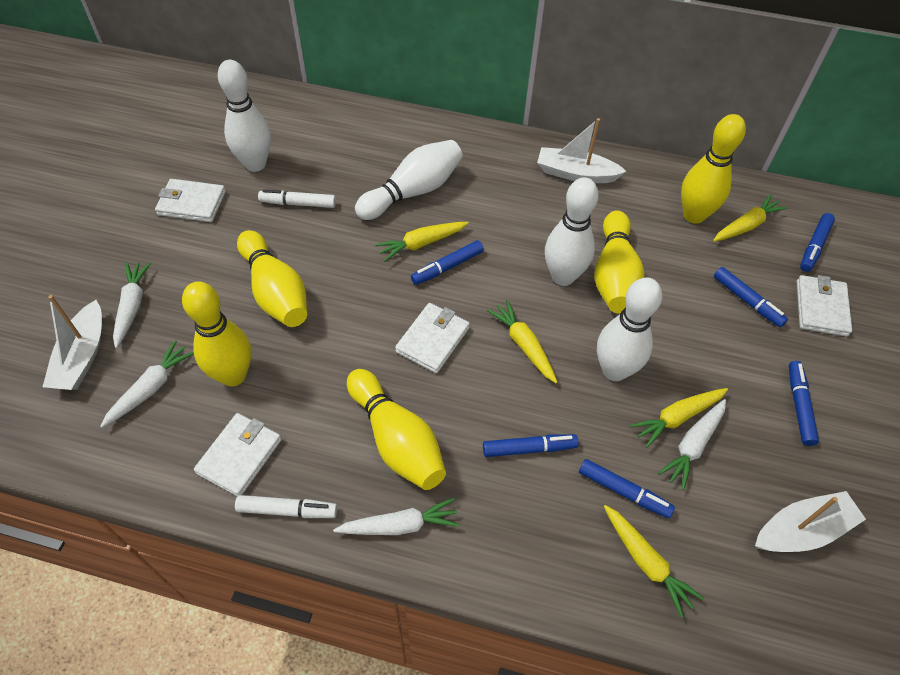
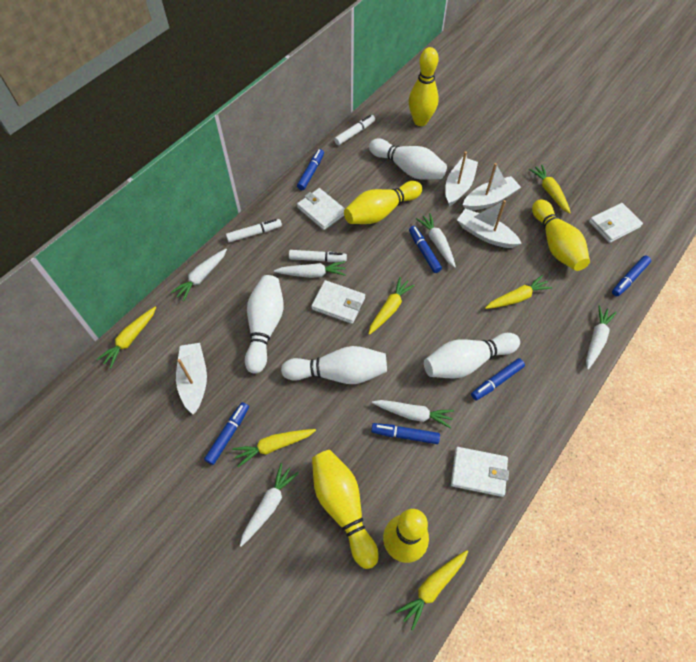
white boat: [43,295,102,390] [537,118,627,183] [755,491,866,552] = 3 -> [176,343,207,414] [445,151,478,206] [457,200,522,248] [463,163,521,211] = 4
white carrot: [100,340,194,428] [113,262,151,348] [333,498,460,535] [658,399,726,490] = 4 -> [171,249,227,301] [240,463,299,547] [274,261,346,278] [372,400,454,428] [416,213,456,268] [586,305,617,370] = 6
white marker: [235,495,337,518] [258,189,336,208] = 2 -> [226,219,282,243] [289,250,347,262] [334,115,375,145] = 3
yellow carrot: [375,222,469,262] [487,300,558,383] [604,505,704,618] [630,388,728,448] [713,194,788,242] = 5 -> [97,307,156,368] [232,429,316,467] [368,277,415,335] [395,550,468,631] [485,275,552,309] [529,165,571,214] = 6

